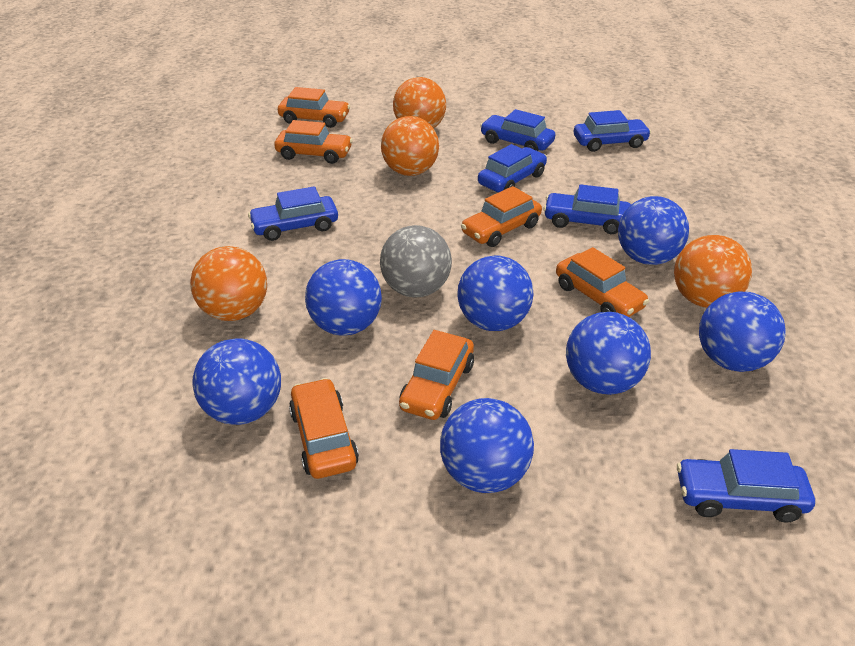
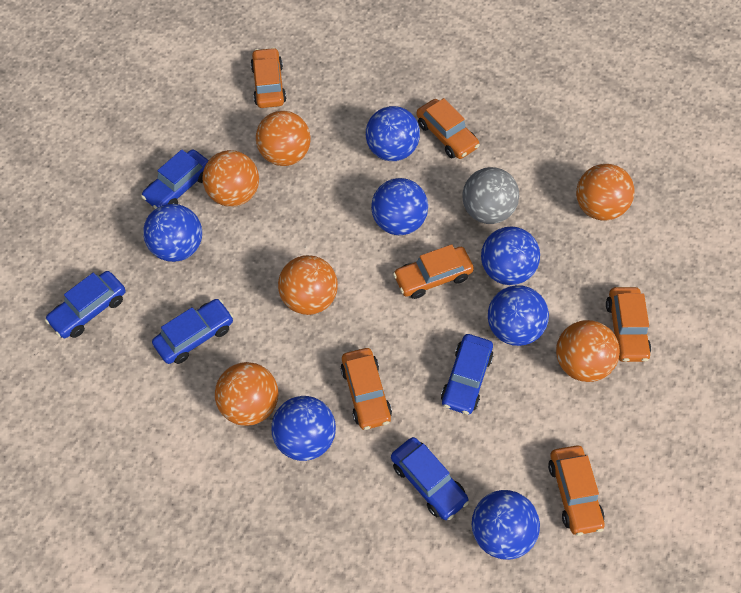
blue car: [248,186,338,241] [478,144,547,192] [480,109,555,151] [543,184,631,234] [574,110,651,152] [677,449,815,522] = 6 -> [45,271,126,338] [141,149,209,209] [152,299,233,364] [391,437,469,520] [441,334,493,415] = 5
orange ball: [190,246,267,321] [381,116,439,176] [393,77,446,128] [674,235,752,308] = 4 -> [203,150,259,207] [215,362,279,426] [256,111,311,166] [278,255,338,315] [556,320,620,382] [576,164,634,221] = 6

